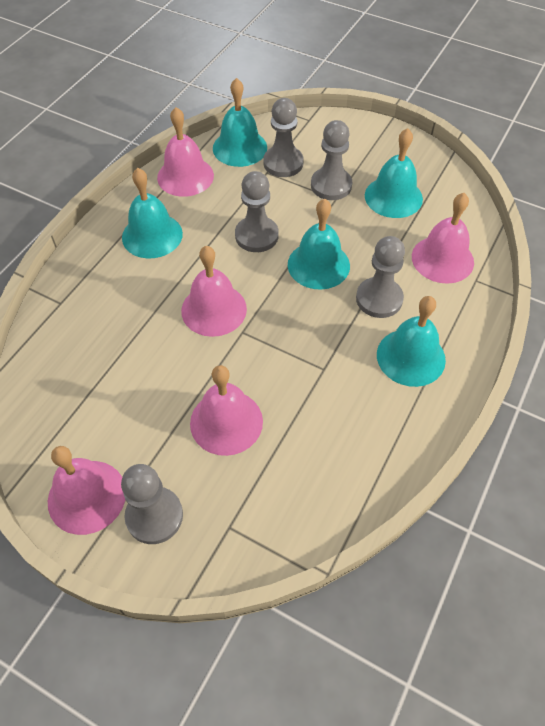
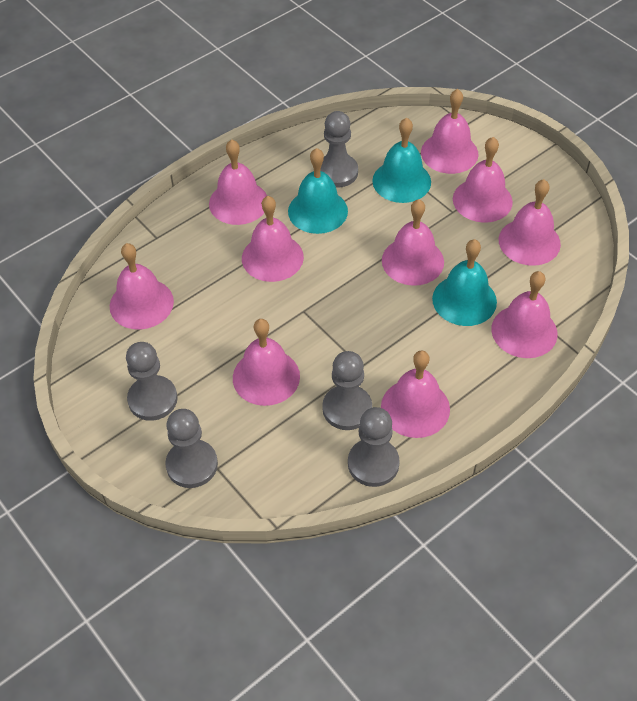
pink bell: [48,446,125,535] [157,107,214,197] [181,246,247,337] [190,365,263,456] [412,193,474,284] = 5 -> [110,243,174,330] [209,140,267,225] [233,319,300,406] [242,196,304,282] [381,350,450,438] [382,199,444,286] [421,89,478,174] [453,137,513,223] [491,271,557,358] [499,179,561,266] = 10
turquoise bell: [122,168,183,258] [213,78,267,167] [288,199,350,290] [365,128,423,218] [377,296,446,387] = 5 -> [288,148,348,234] [372,118,431,203] [432,239,497,326] = 3

